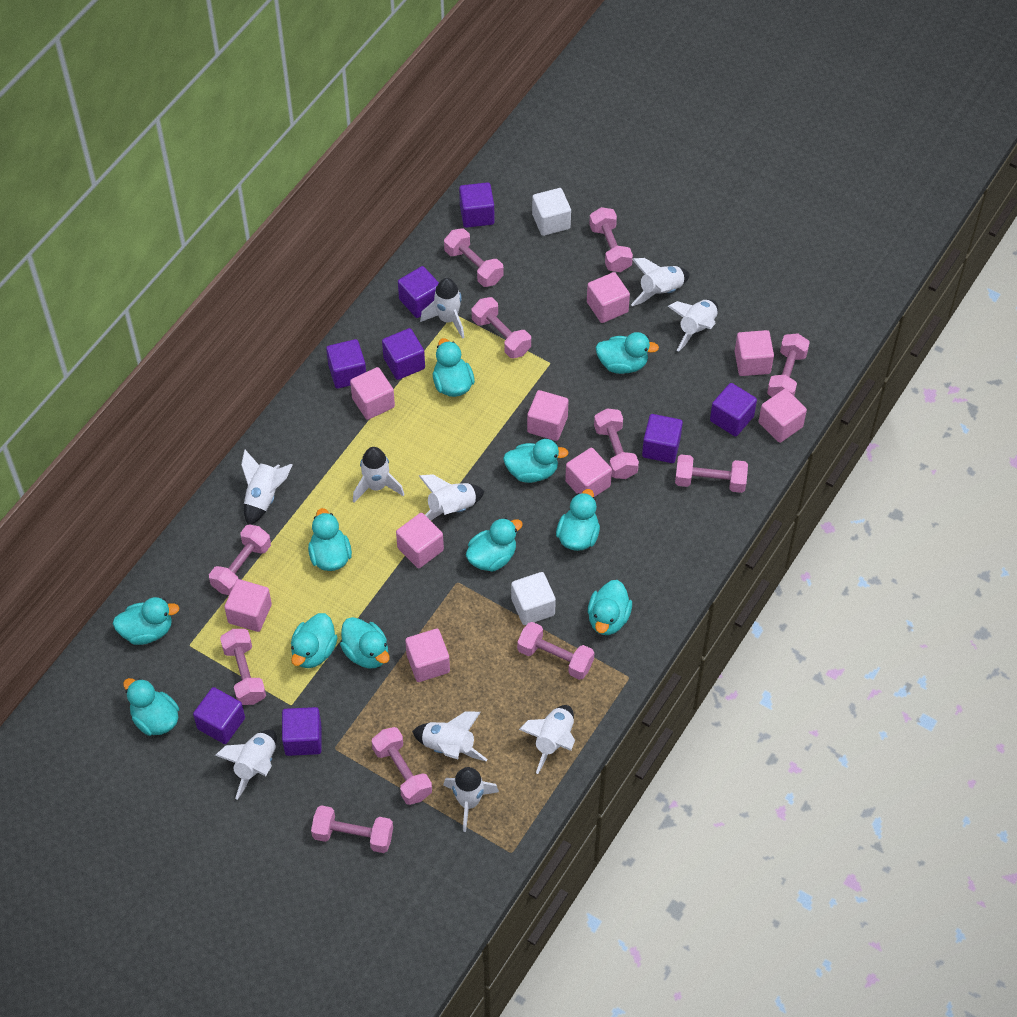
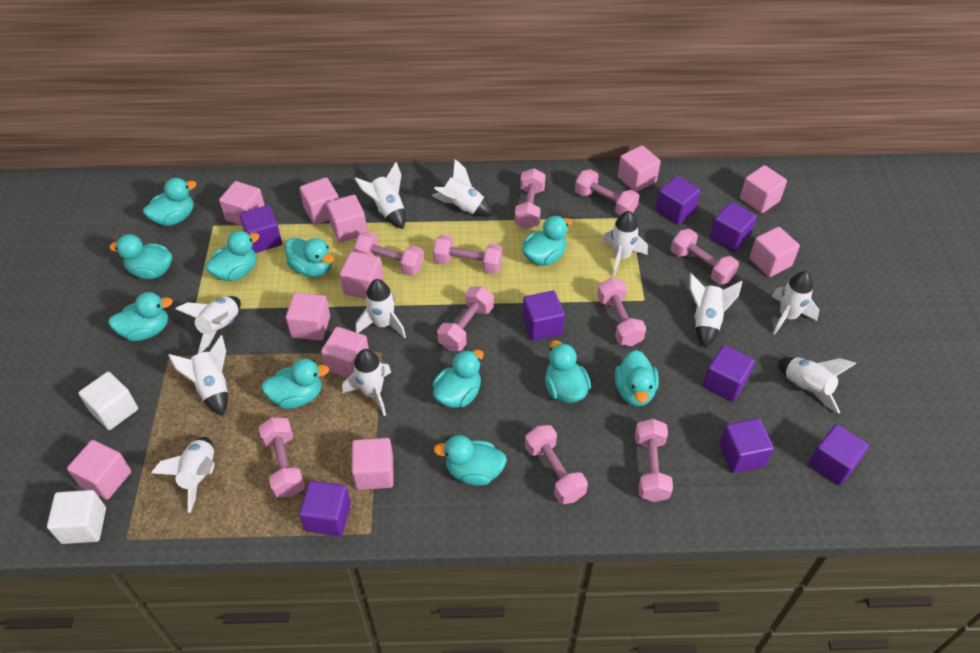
pink cube: [224,579,272,632] [350,367,395,420] [396,513,444,568] [405,629,450,682] [527,390,569,441] [565,448,612,497] [587,272,630,323] [735,330,774,376] [759,389,807,443] = 9 -> [67,440,131,500] [219,181,265,226] [286,293,330,341] [300,177,339,225] [321,327,369,378] [327,195,367,242] [340,251,383,299] [351,438,394,490] [618,145,661,192] [740,165,787,213] [749,227,800,277] = 11
pink dumbbell: [209,525,271,595] [220,629,266,705] [311,805,393,853] [372,727,432,805] [444,228,503,287] [472,297,531,358] [517,622,594,680] [589,207,633,272] [594,408,639,479] [675,454,748,493] [767,333,810,397] = 11 -> [259,417,305,498] [354,231,424,276] [433,235,503,274] [437,286,494,351] [514,168,546,229] [525,425,588,504] [575,169,639,215] [597,278,646,346] [635,419,673,502] [671,229,739,285] = 10
white rocket: [215,730,277,800] [241,449,293,525] [353,447,404,503] [412,711,487,762] [419,474,484,521] [420,278,464,339] [443,767,499,832] [519,705,575,774] [631,258,689,306] [668,300,718,352] = 10 -> [151,437,215,513] [168,335,228,416] [175,296,241,354] [342,349,391,416] [355,162,406,229] [356,279,406,339] [432,159,493,217] [602,211,648,277] [690,273,742,348] [772,271,819,335] [778,357,856,414] = 11

